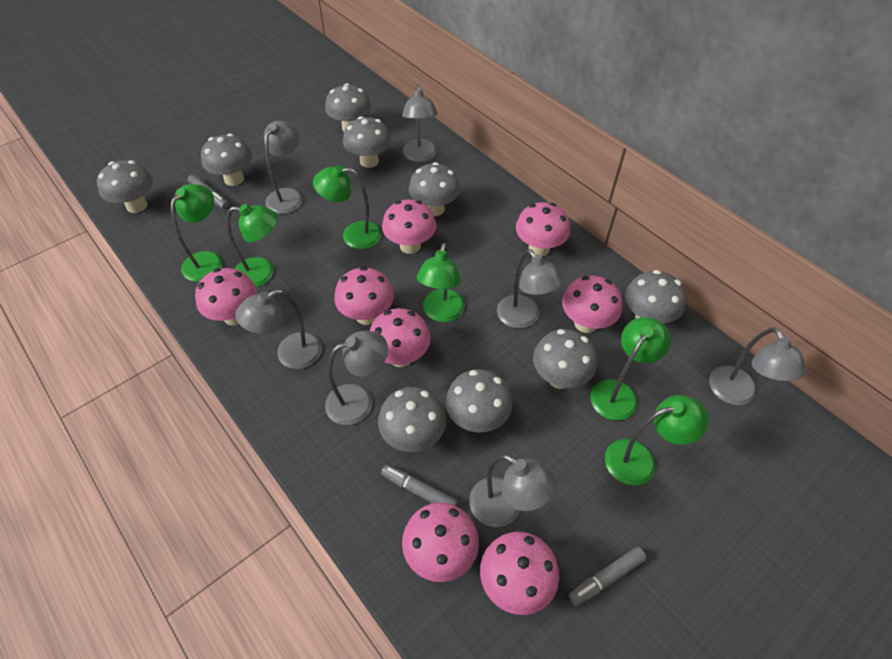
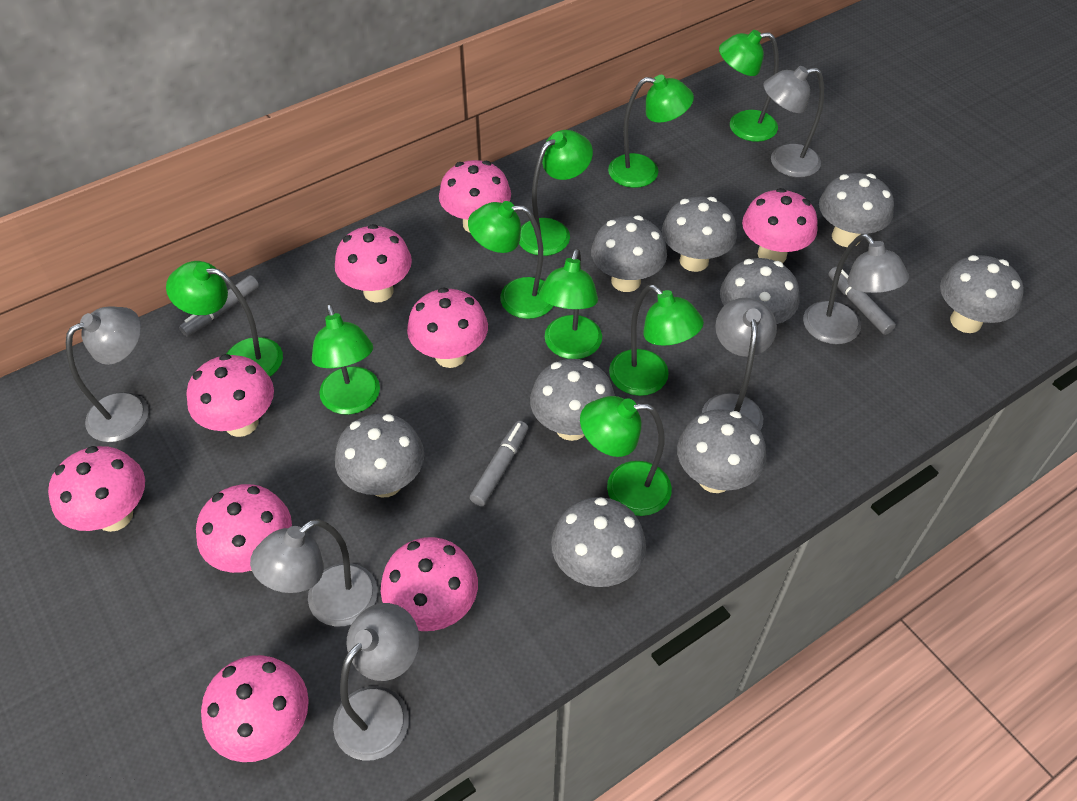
green lamp: [171,184,223,282] [226,204,278,287] [313,165,382,249] [417,243,465,322] [590,317,671,420] [605,395,709,485] = 6 -> [166,261,283,377] [312,304,380,415] [468,201,553,319] [519,130,593,256] [539,248,602,359] [580,396,672,516] [608,75,694,188] [609,285,704,396] [719,30,779,142] = 9
grey lamp: [235,289,322,369] [264,121,303,214] [325,331,388,425] [402,85,438,162] [469,454,557,527] [497,249,564,329] [709,327,807,405] = 7 -> [66,306,148,442] [250,519,378,627] [333,603,419,761] [702,298,777,431] [764,66,824,178] [803,234,909,344] = 6
pink mushroom: [195,268,257,326] [334,267,394,325] [370,308,431,367] [382,199,436,254] [402,502,479,582] [480,532,559,615] [516,202,570,256] [562,275,622,333] = 8 -> [48,446,145,532] [186,354,274,437] [196,484,292,573] [201,655,309,762] [335,224,412,303] [381,537,478,631] [407,287,488,368] [439,160,511,233] [742,188,818,263] = 9

